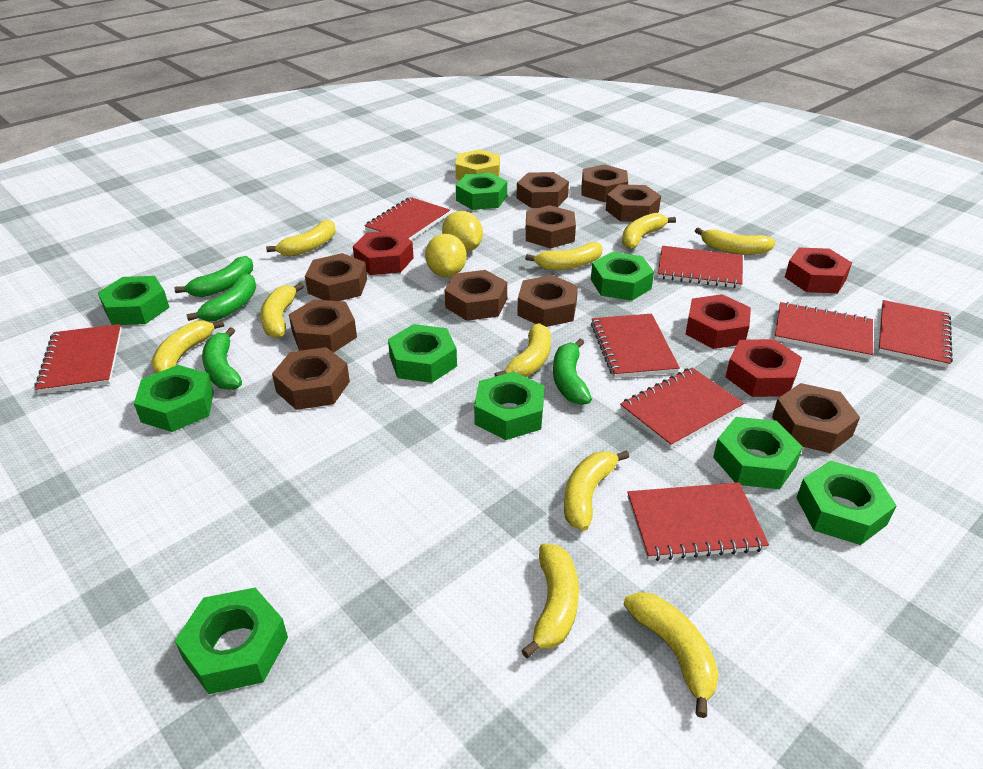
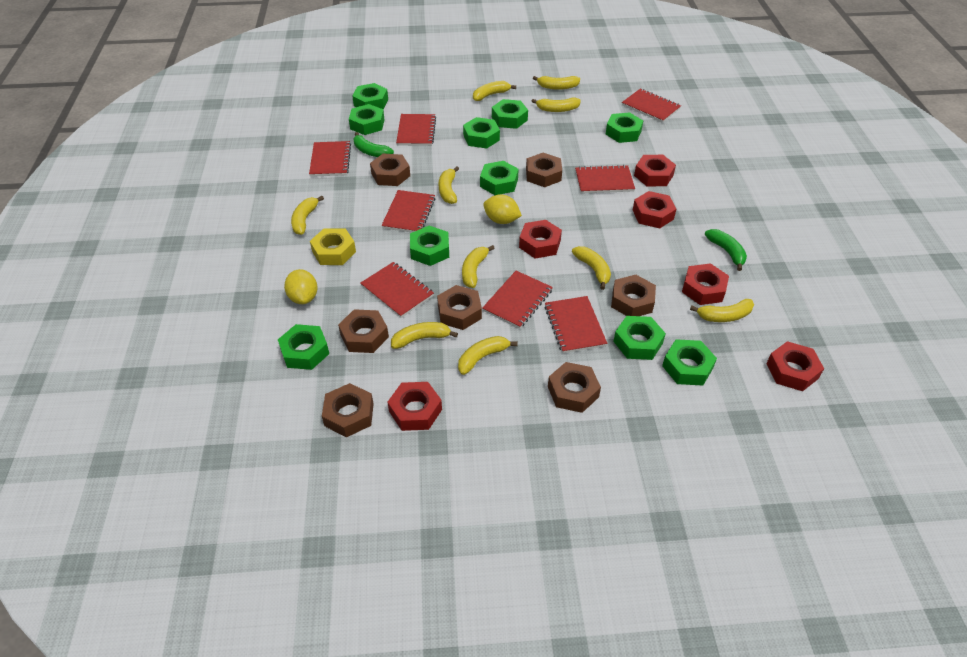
brown nut: [272,347,350,410] [289,300,357,353] [305,253,367,301] [444,270,507,321] [517,172,569,208] [517,275,578,327] [526,205,576,248] [582,164,628,202] [606,184,661,222] [772,383,860,453] = 10 -> [322,383,374,437] [338,309,389,353] [370,154,410,186] [437,285,482,330] [526,153,562,187] [548,362,601,413] [611,275,656,316] = 7
green banana: [174,256,253,297] [186,273,256,321] [202,327,242,390] [553,338,592,405] = 4 -> [354,132,394,157] [705,229,747,271] = 2
green nut: [98,276,170,325] [134,365,214,432] [175,588,288,694] [388,324,457,383] [456,173,507,210] [474,372,544,440] [591,252,654,301] [713,417,803,489] [796,461,897,545] = 9 -> [278,324,329,370] [349,104,385,135] [352,83,388,109] [410,226,449,266] [463,117,500,149] [480,161,519,195] [492,99,528,129] [606,112,643,143] [613,316,666,360] [662,339,717,386] = 10
red nut: [353,230,414,275] [685,294,751,349] [725,339,802,397] [785,248,852,293] = 4 -> [387,382,442,431] [519,220,562,258] [633,191,676,228] [634,155,676,186] [682,263,729,305] [766,341,824,391] = 6

